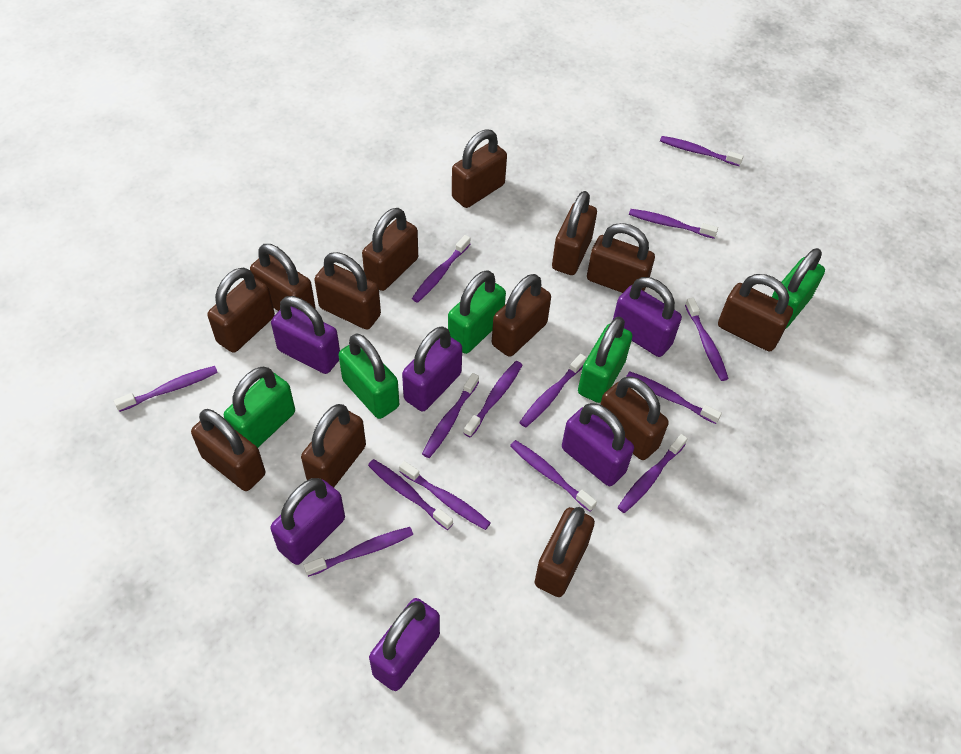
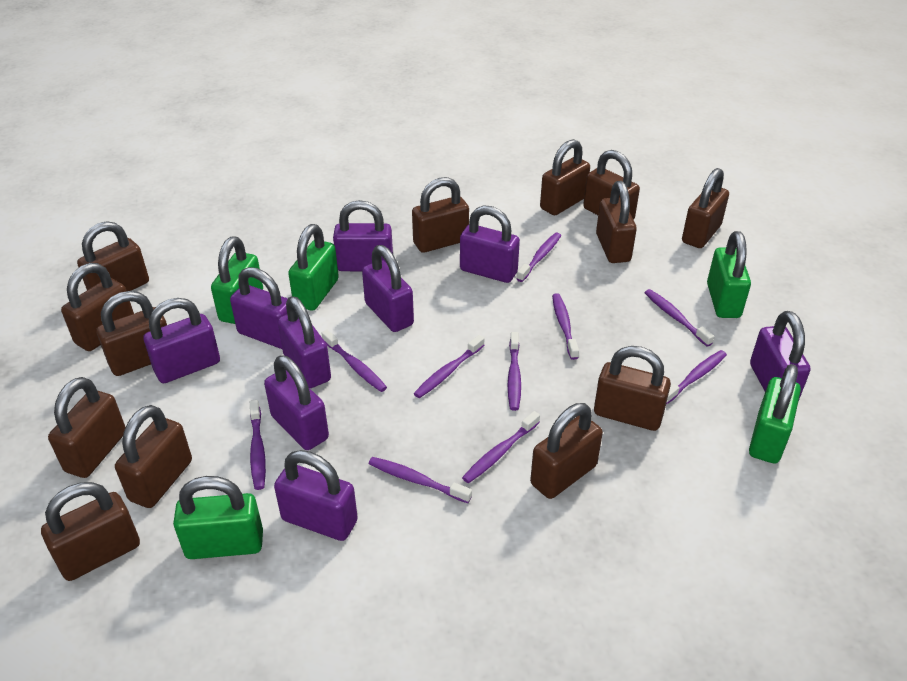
purple padlock: [271,296,340,374] [271,478,345,565] [369,598,440,691] [402,326,462,411] [562,403,634,486] [613,277,682,357] = 6 -> [144,298,220,383] [230,267,288,349] [264,355,329,450] [274,450,358,541] [278,296,331,388] [333,200,393,271] [362,245,414,332] [460,205,520,283] [750,311,811,399] = 9
purple toothbrush: [114,366,218,412] [304,527,413,577] [368,459,453,530] [399,461,491,530] [412,235,470,303] [422,373,479,458] [464,361,522,438] [510,440,597,512] [519,354,587,428] [617,434,688,513] [626,371,722,424] [629,209,718,239] [660,136,744,166] [685,298,729,381] = 14 -> [250,400,266,490] [321,330,387,392] [369,457,472,503] [413,335,484,398] [462,411,540,483] [508,332,521,411] [516,232,561,282] [552,293,579,360] [645,289,714,347] [666,350,727,404] = 10

